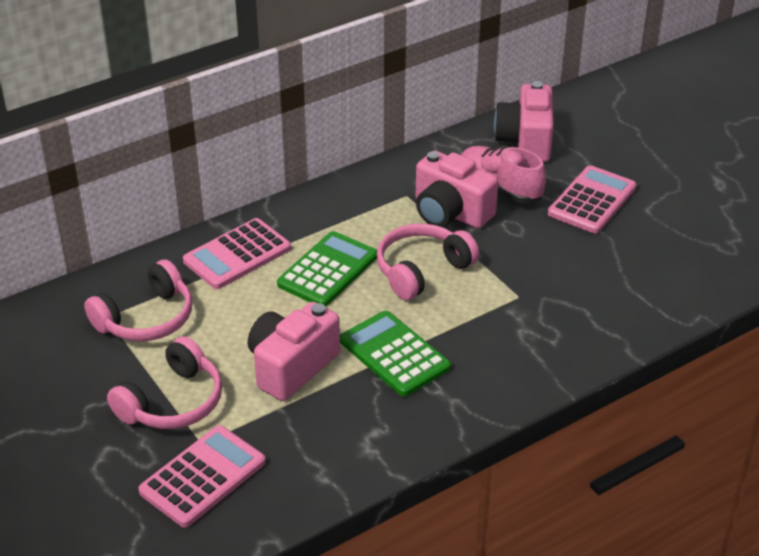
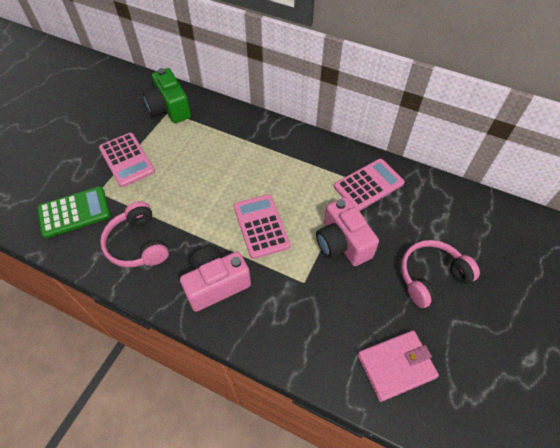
green calculator: [277,231,377,307] [340,311,451,396] = 2 -> [37,186,110,238] = 1
green camera: none = 0 -> [143,68,191,123] = 1
pink camera: [248,302,340,401] [416,151,498,228] [494,81,554,162] = 3 -> [180,246,251,312] [316,197,379,266] = 2
pink headphones: [84,259,192,341] [107,336,222,429] [377,224,479,300] = 3 -> [100,201,169,267] [401,240,480,308] = 2
pink shoe: [462,146,546,203] = 1 -> none = 0
pink wallet: none = 0 -> [358,330,439,402] = 1

